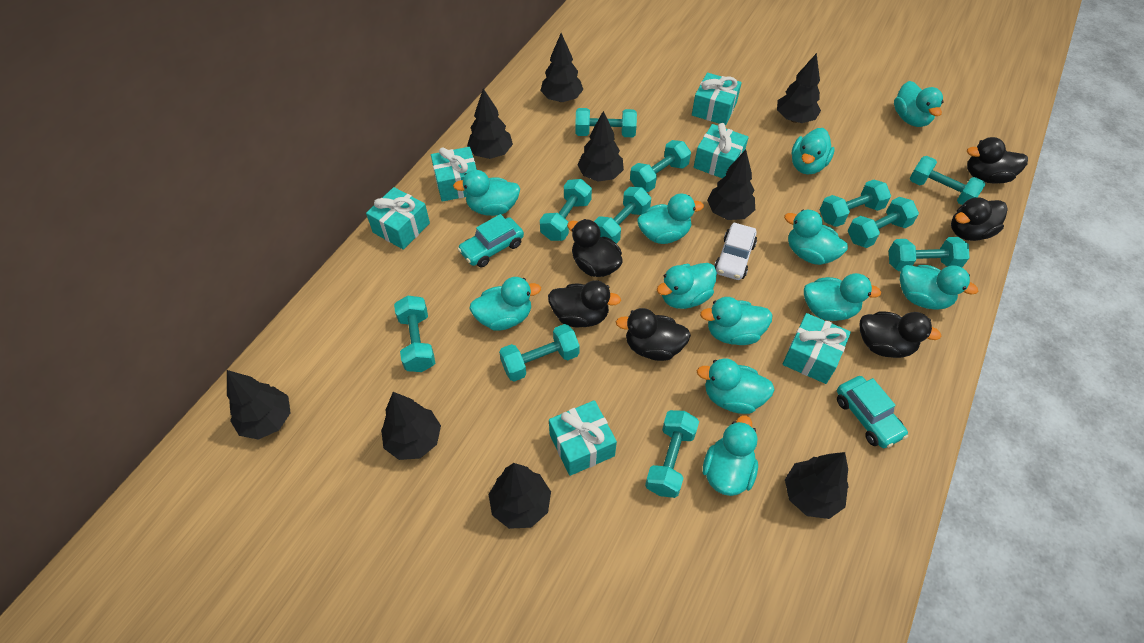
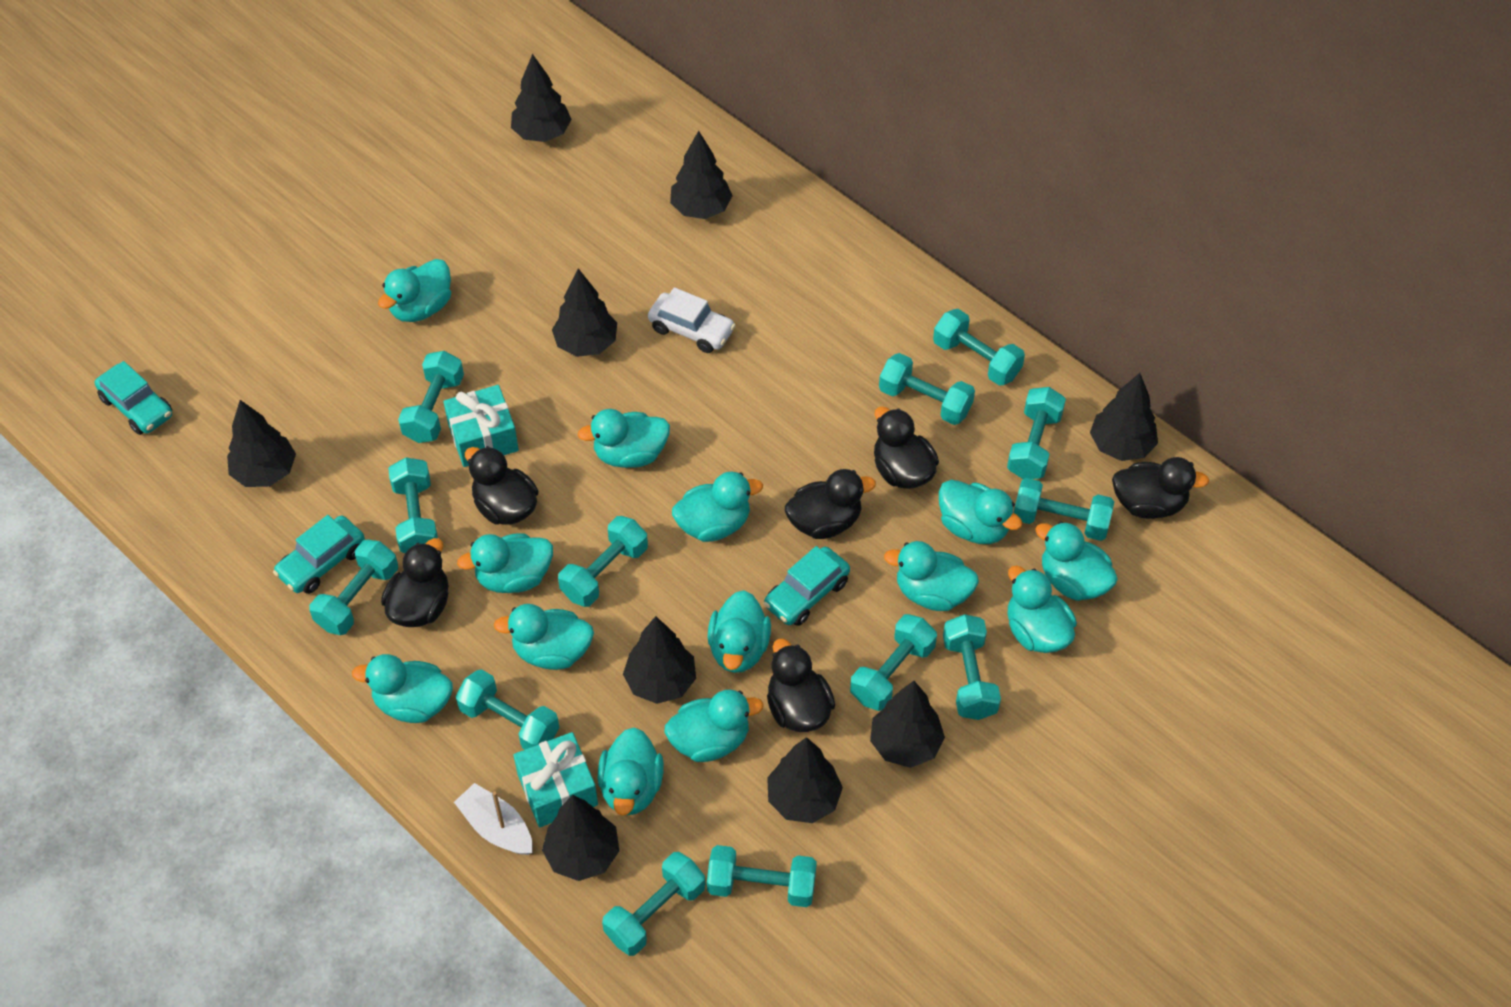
turquoise car: [458,214,524,268] [837,376,908,448] = 2 -> [95,361,172,435] [273,515,365,594] [764,546,850,626] = 3
turquoise duck: [453,170,520,216] [470,277,541,331] [637,194,704,244] [657,263,717,309] [697,358,775,414] [700,297,772,345] [703,415,758,496] [784,210,848,265] [791,128,835,175] [804,273,881,321] [894,81,944,127] [900,265,978,310] = 12 -> [352,654,453,723] [378,259,451,322] [457,534,553,593] [494,604,594,670] [578,409,670,468] [598,727,664,816] [664,689,764,762] [672,472,763,542] [708,590,771,673] [884,541,979,611] [939,480,1023,544] [1008,565,1077,653] [1035,522,1118,601] = 13
turquoise dumbbell: [394,295,435,372] [499,324,580,382] [540,179,592,241] [575,108,637,137] [594,187,651,244] [630,140,691,192] [645,410,699,498] [820,180,891,227] [848,197,919,248] [889,237,970,271] [910,156,985,205] = 11 -> [309,540,398,635] [388,458,438,553] [398,351,464,443] [456,669,559,750] [558,516,648,607] [602,852,705,956] [707,845,817,907] [850,614,937,711] [879,353,975,425] [933,309,1025,386] [943,614,1001,720] [1007,387,1066,479] [1014,478,1114,541] = 13
turquoise gift: [366,187,430,250] [431,147,477,202] [549,400,617,476] [692,73,742,125] [694,123,749,178] [782,313,851,384] = 6 -> [443,385,519,467] [513,732,598,827] = 2
white boat: none = 0 -> [454,783,533,855] = 1

